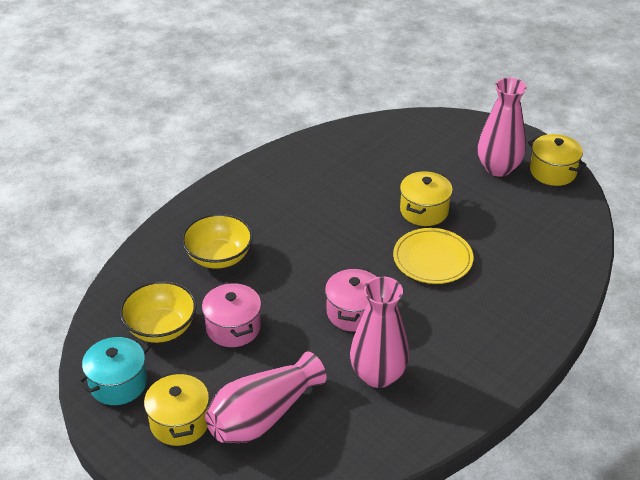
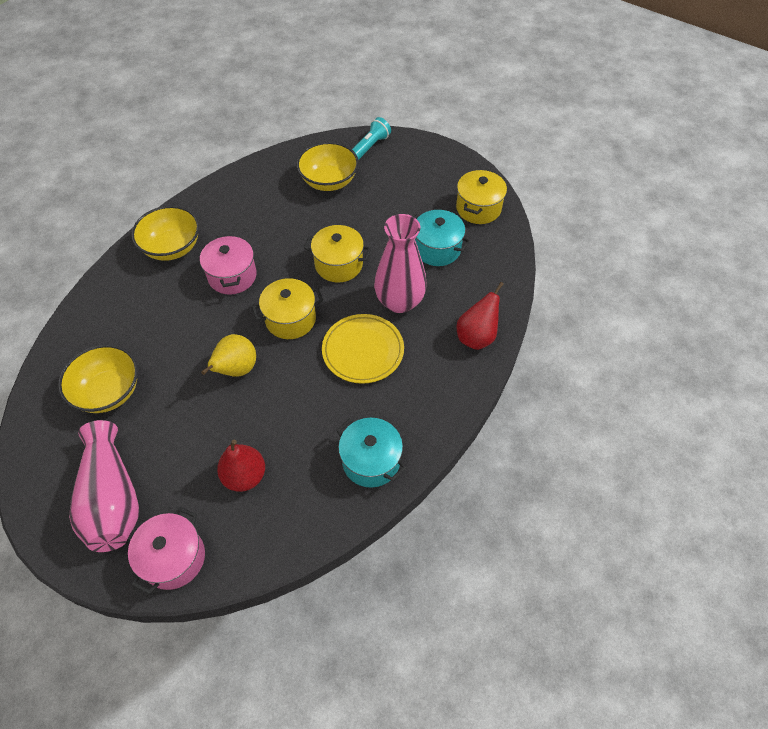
pink vase: [205,352,326,443] [350,276,409,388] [478,78,527,177] = 3 -> [69,420,139,552] [374,214,427,313] = 2
red pear: none = 0 -> [217,440,265,492] [456,282,504,350] = 2
turquoise flashlight: none = 0 -> [352,117,391,160] = 1
turquoise pot: [78,337,150,405] = 1 -> [336,418,406,488] [414,210,471,266] = 2
yellow bowl: [119,281,196,343] [181,214,253,268] = 2 -> [58,345,138,413] [131,206,199,261] [297,142,359,191] = 3
yellow pear: none = 0 -> [201,334,256,376] = 1

